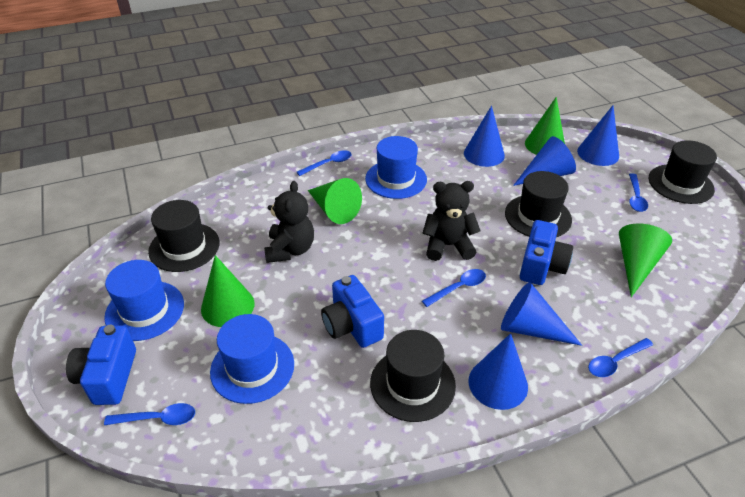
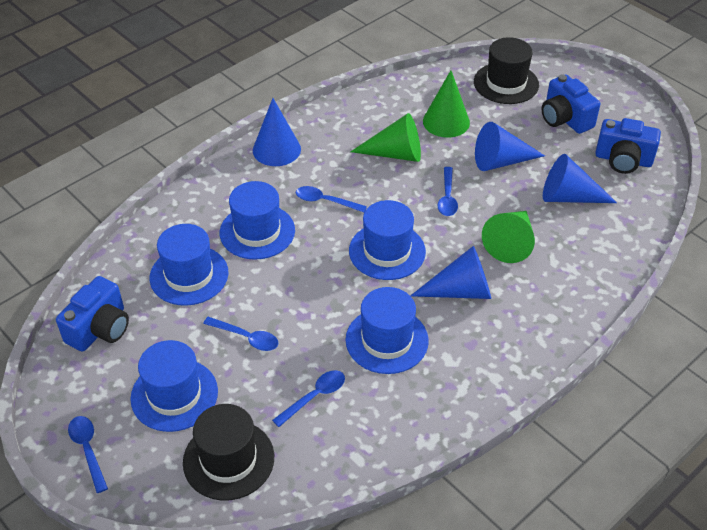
black hat: [148,200,220,272] [370,330,456,422] [505,171,572,237] [649,140,717,204] = 4 -> [183,404,274,501] [474,37,539,104] = 2
black teddy bear: [264,181,314,263] [423,181,480,261] = 2 -> none = 0
blue cone: [464,106,505,167] [469,333,528,410] [501,282,582,346] [513,136,576,186] [577,105,619,166] = 5 -> [253,98,301,166] [410,246,491,299] [475,122,545,171] [543,154,617,203] = 4
blue hat: [104,260,184,341] [210,314,294,404] [365,136,427,199] = 3 -> [130,340,218,432] [150,224,229,306] [220,181,295,260] [346,287,429,374] [349,200,426,280] = 5
green cone: [201,255,254,327] [308,178,362,224] [525,97,565,155] [619,224,672,297] = 4 -> [351,113,421,162] [423,70,470,138] [482,211,535,263] = 3

